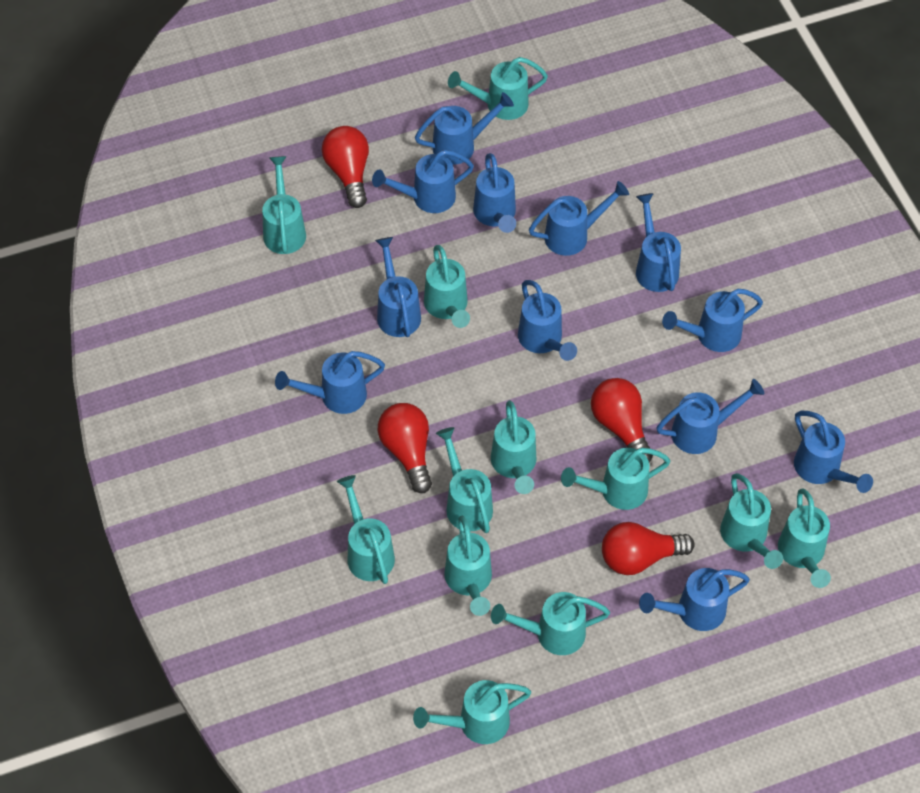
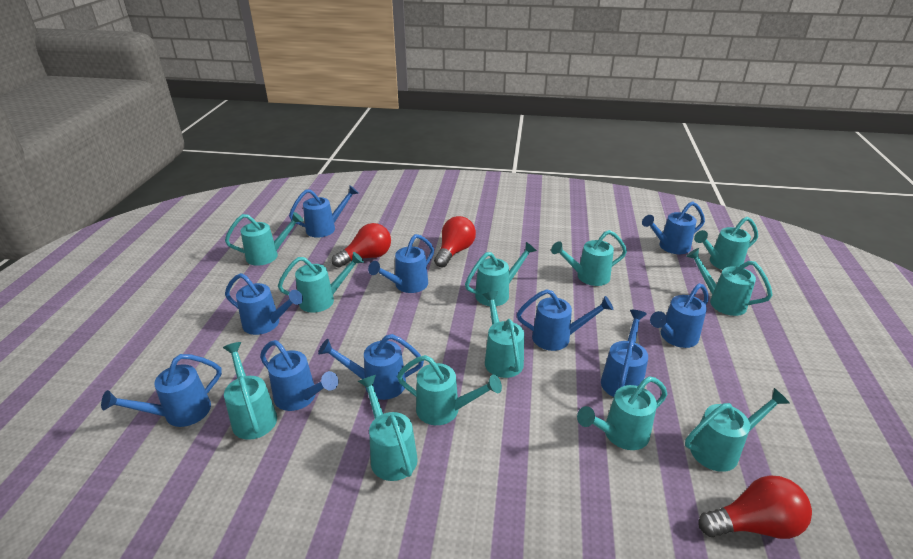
blue watering can: [275,351,385,414] [372,150,474,213] [375,237,421,337] [415,92,514,165] [473,153,516,233] [518,280,577,361] [529,181,629,256] [636,193,681,292] [639,568,750,631] [656,379,765,454] [662,289,763,352] [794,411,873,493] = 12 -> [101,354,222,427] [225,273,303,335] [260,340,338,411] [289,185,358,238] [318,334,424,400] [368,234,434,293] [517,289,614,351] [601,310,648,397] [642,201,705,254] [650,283,709,348] = 10
red light bulb: [322,126,369,208] [378,403,432,493] [591,378,653,462] [602,522,694,575] = 4 -> [332,223,391,268] [434,216,476,268] [698,476,812,539] = 3

